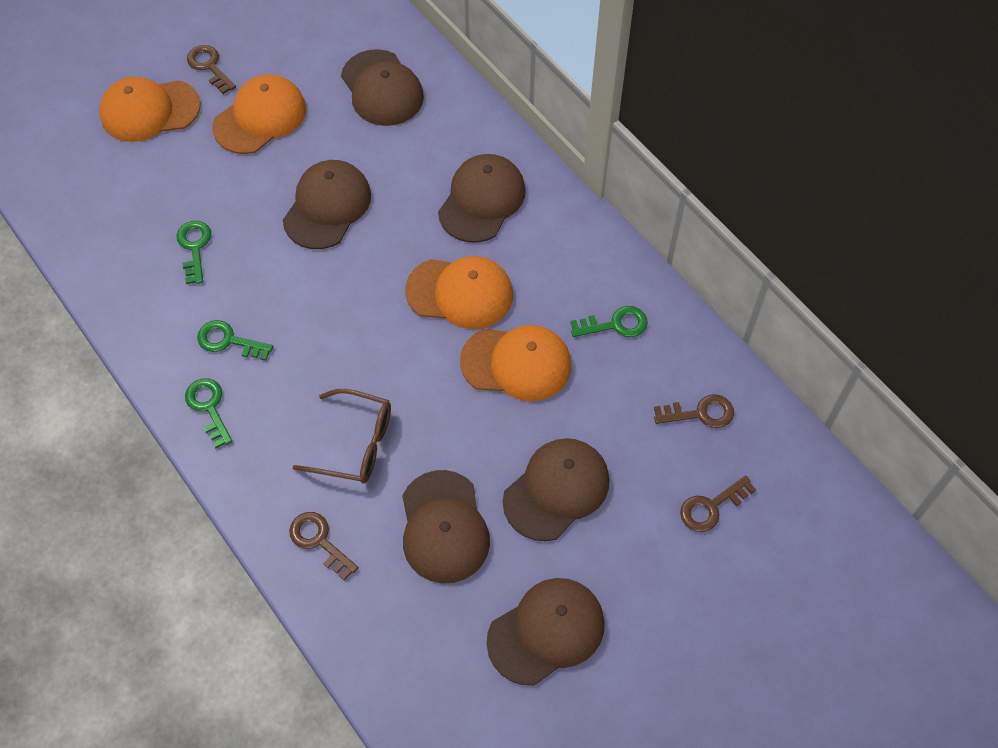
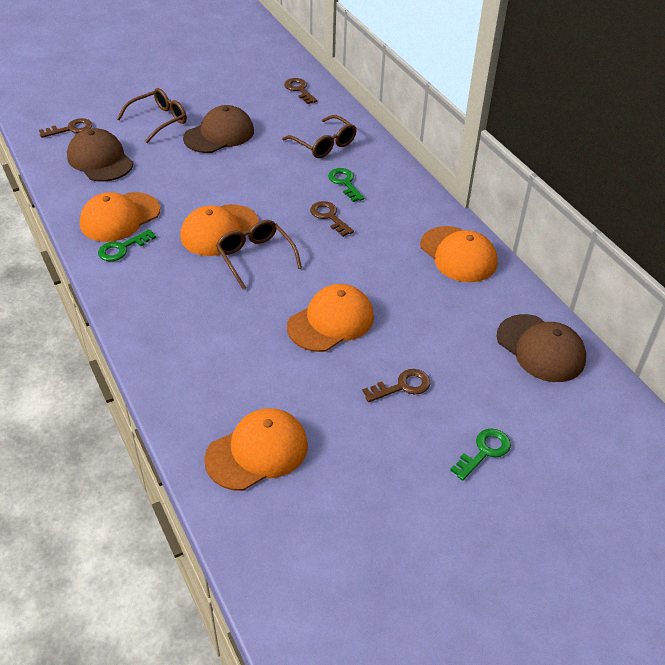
brown cap: [283,160,371,249] [341,49,424,126] [402,470,490,583] [438,154,526,243] [487,578,605,686] [503,438,609,541] = 6 -> [67,128,133,182] [183,105,254,153] [497,314,586,382] = 3
brown glasses: [292,389,391,483] = 1 -> [117,88,187,143] [216,220,302,290] [282,115,357,158] = 3
green key: [176,221,211,284] [185,378,233,449] [197,320,273,361] [571,306,648,337] = 4 -> [98,229,156,261] [328,168,364,202] [450,429,511,481] = 3
orange cap: [99,77,201,142] [212,74,306,154] [405,256,513,329] [460,325,571,401] = 4 -> [80,192,160,242] [181,204,259,256] [204,408,308,491] [287,284,374,352] [420,226,498,282] = 5

